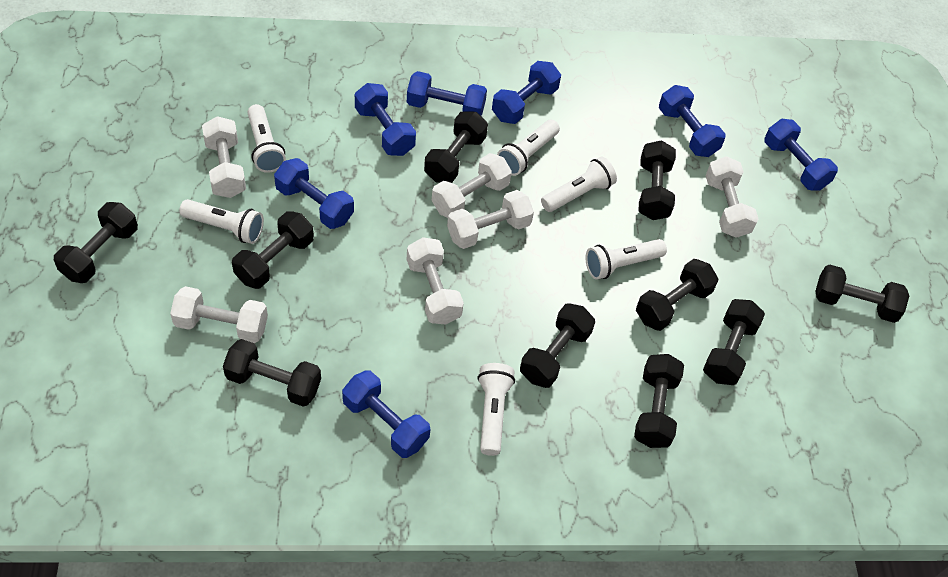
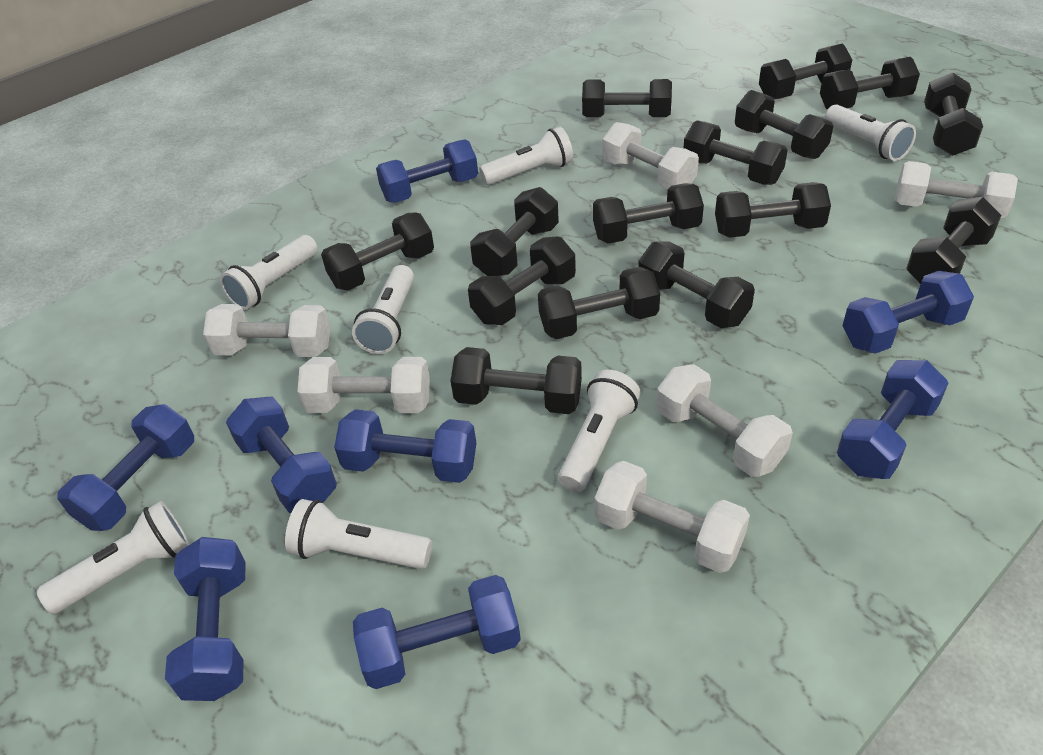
black dumbbell: [54,202,138,283] [223,339,321,407] [232,211,314,289] [424,112,488,183] [520,303,595,388] [634,354,684,448] [636,259,718,331] [638,140,676,220] [703,299,765,385] [815,265,909,323] = 10 -> [321,213,434,291] [451,347,582,414] [468,236,576,325] [470,187,559,276] [538,267,660,339] [582,79,672,117] [593,183,704,244] [638,241,755,328] [684,121,788,185] [715,182,831,238] [735,90,833,159] [759,44,852,99] [820,57,920,110] [906,197,1001,284] [924,72,983,156] = 15
blue dumbbell: [274,158,354,229] [342,370,430,458] [355,83,416,156] [407,71,487,116] [492,61,561,124] [659,85,726,157] [764,119,838,191] = 7 -> [57,404,194,531] [165,537,246,701] [226,397,337,513] [334,409,477,483] [353,575,521,689] [376,139,478,203] [837,360,949,479] [842,271,974,354] = 8
white flashlight: [179,199,264,244] [247,104,286,173] [477,363,515,456] [497,120,560,176] [541,156,617,212] [585,239,667,280] = 6 -> [37,501,190,614] [220,235,318,310] [285,499,432,569] [352,265,414,354] [479,127,573,185] [558,370,640,492] [825,105,916,161] = 7

